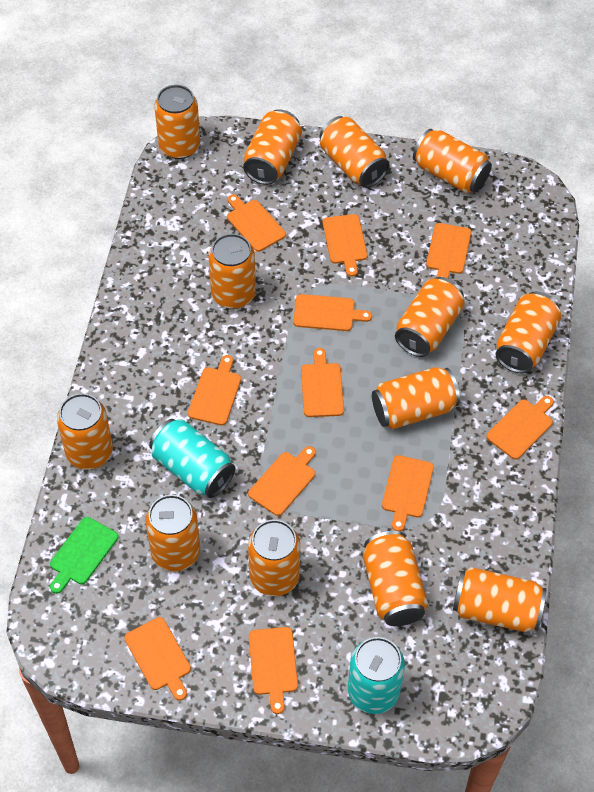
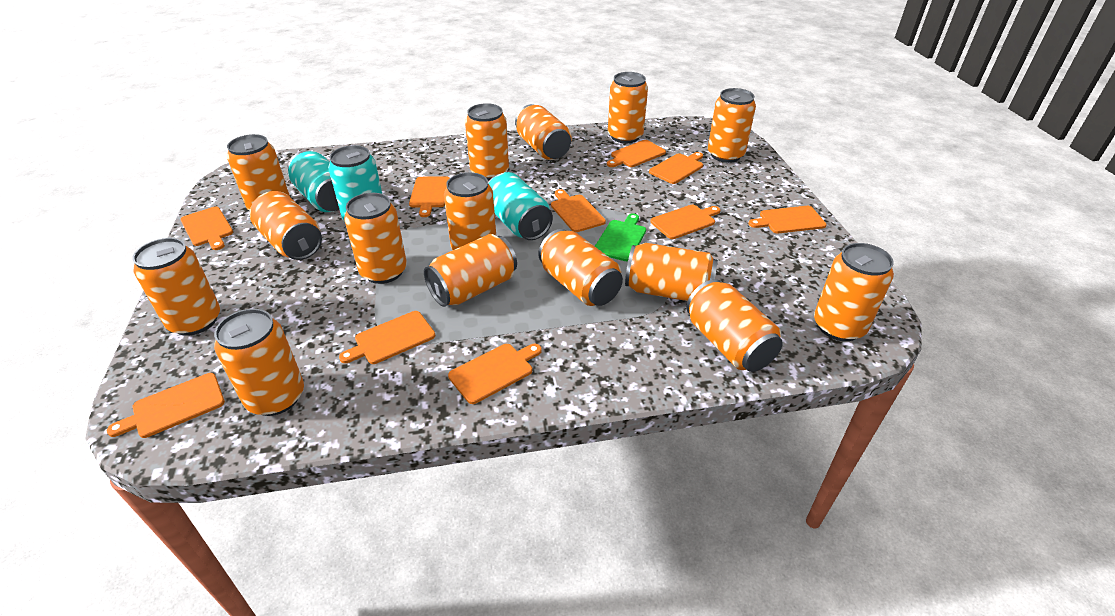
orange can: [57,393,113,470] [145,495,201,571] [154,85,200,159] [209,234,256,309] [243,109,302,185] [248,520,300,596] [319,116,390,188] [363,531,428,626] [372,367,460,429] [395,277,465,357] [413,129,492,193] [453,567,547,632] [495,292,561,373] = 13 -> [132,238,220,336] [214,309,304,416] [227,134,290,211] [249,191,322,260] [344,193,407,284] [424,234,517,307] [444,172,496,250] [465,103,509,181] [515,104,572,160] [538,229,623,306] [608,72,648,143] [625,243,718,301] [686,279,783,372] [708,88,756,163] [814,243,894,341] = 15
orange cutting board: [124,617,191,701] [188,355,241,426] [227,195,286,252] [248,446,316,516] [249,627,298,714] [293,294,372,331] [301,348,344,417] [323,214,368,277] [382,455,434,532] [426,223,471,278] [486,396,554,460] = 11 -> [107,373,225,438] [181,207,233,250] [339,311,435,364] [409,176,450,217] [448,344,542,404] [551,189,606,232] [607,140,666,167] [649,152,703,184] [650,205,720,239] [748,206,827,233] = 10
turquoise can: [149,419,236,498] [348,637,405,714] = 2 -> [288,151,339,212] [328,145,382,222] [488,172,553,240] = 3

